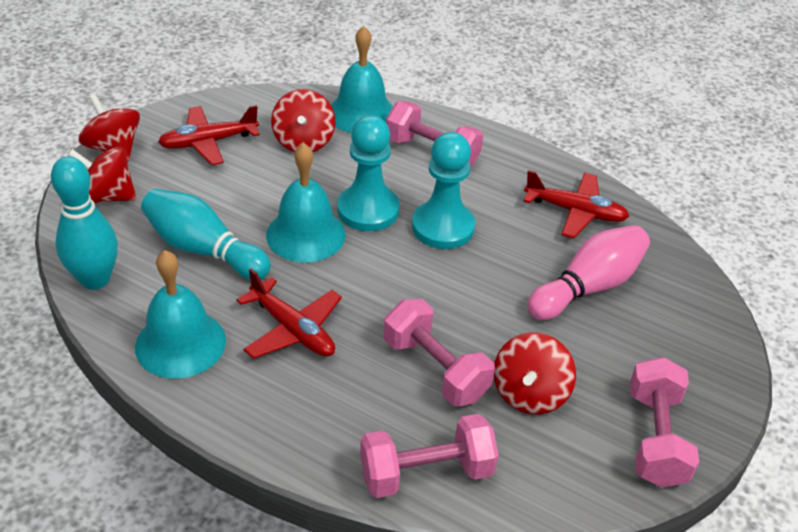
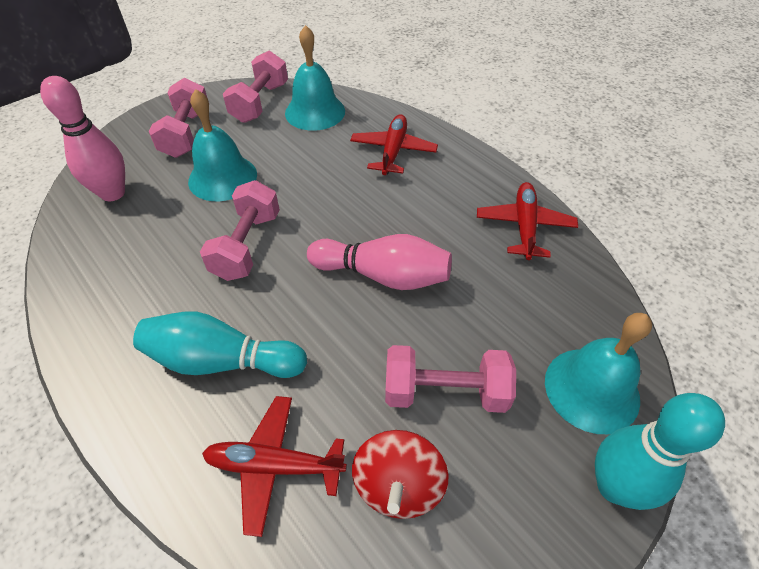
pink bowling pin: [527,225,650,320] = 1 -> [40,76,125,201] [307,234,452,290] = 2
red spinning top: [67,147,136,203] [79,94,140,161] [271,89,335,152] [494,332,576,414] = 4 -> [352,430,449,519] = 1
turquoise pawn: [337,115,400,231] [412,132,475,249] = 2 -> none = 0

